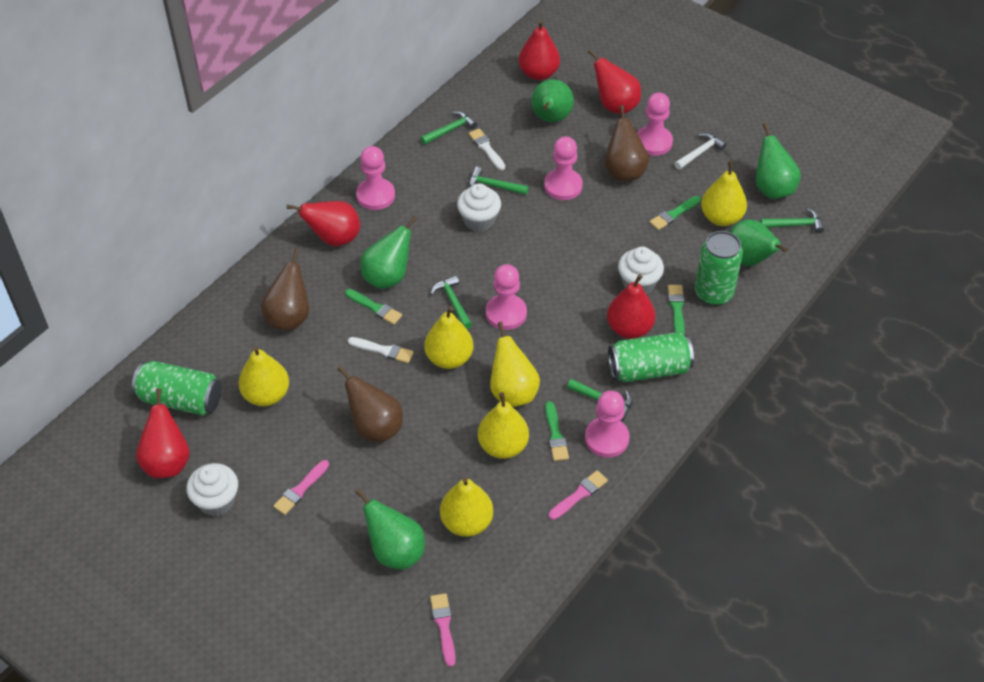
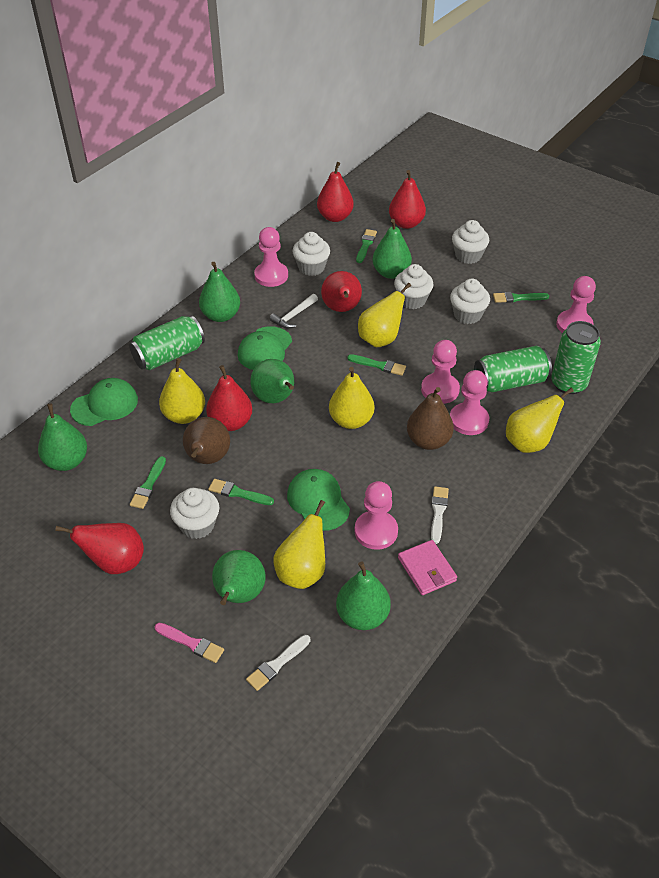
brown pear: [261,248,309,330] [337,366,403,442] [605,105,649,181] = 3 -> [183,417,230,464] [407,387,454,450] = 2
green brush: [345,289,402,325] [545,401,569,461] [650,196,701,230] [668,285,685,335] = 4 -> [130,456,166,509] [208,479,274,505] [347,354,406,376] [356,229,377,263] [493,292,549,303] = 5
green cap: none = 0 -> [70,378,138,426] [238,326,292,370] [287,469,350,531] = 3
green hammer: [421,111,477,145] [430,275,472,329] [469,167,528,195] [567,379,633,421] [760,208,824,234] = 5 -> none = 0
green pear: [355,489,425,570] [361,216,417,289] [531,79,574,122] [730,219,788,266] [756,123,801,199] = 5 -> [38,403,87,471] [199,262,240,322] [212,550,266,605] [250,359,294,403] [336,561,391,630] [372,219,412,279] = 6
pink brush: [273,460,329,515] [430,593,456,667] [549,470,608,520] = 3 -> [155,623,224,663] = 1
pink wallet: none = 0 -> [398,540,457,595] = 1
white cupcake: [186,463,238,516] [457,184,501,232] [618,247,664,294] = 3 -> [170,488,219,539] [292,232,330,276] [394,264,434,309] [450,278,490,324] [452,220,489,264] = 5
yellow pear: [238,346,289,407] [424,306,474,369] [440,477,493,537] [478,392,529,459] [490,322,540,407] [701,161,747,226] = 6 -> [159,358,205,424] [274,500,325,589] [329,367,374,429] [358,283,411,348] [506,388,574,453] = 5

